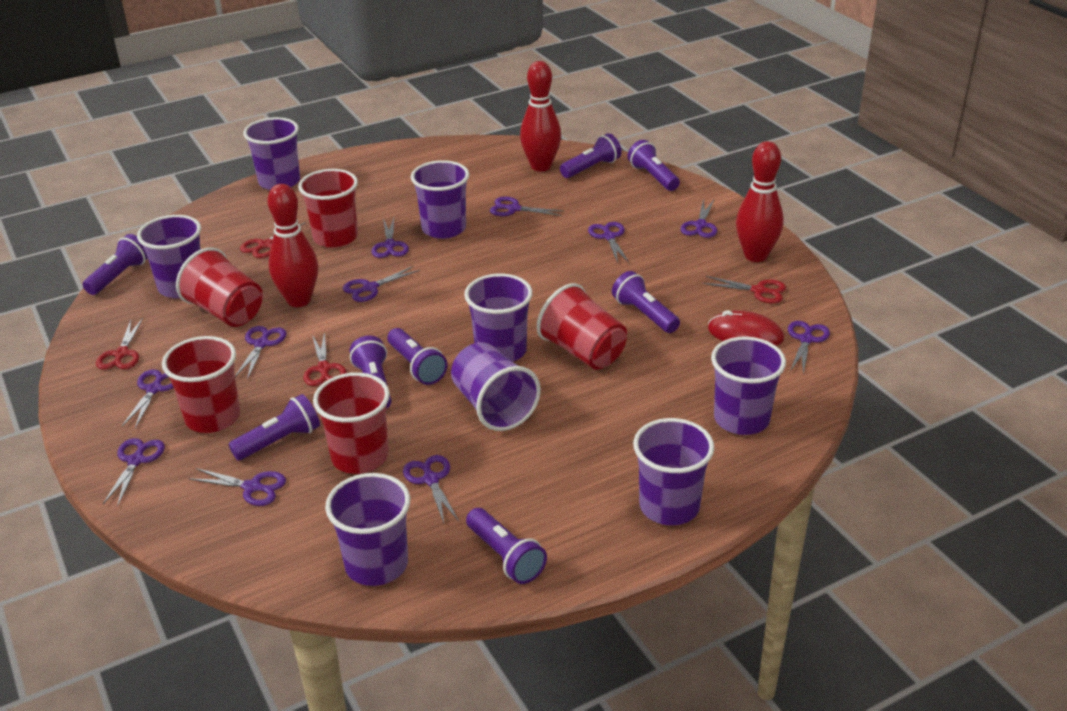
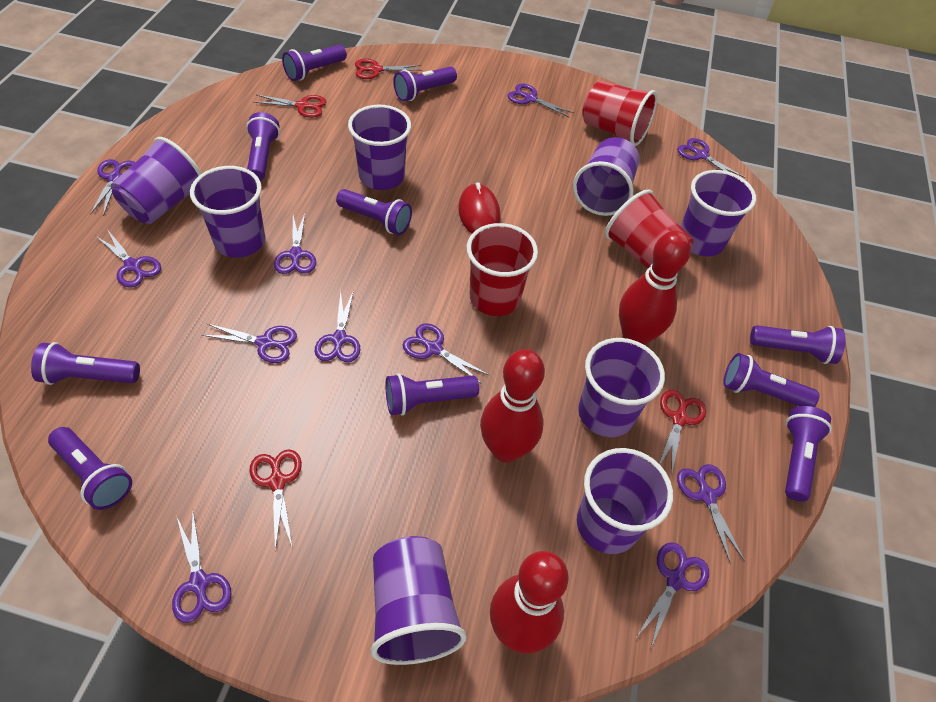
purple flashlight: [83,234,148,295] [229,394,320,460] [350,336,392,409] [387,328,447,385] [466,508,547,584] [560,133,622,178] [612,271,680,333] [628,140,680,191] = 8 -> [31,342,140,385] [48,427,132,510] [246,112,280,181] [282,45,347,81] [336,189,412,235] [386,373,479,416] [393,66,457,101] [723,353,819,407] [750,325,845,364] [785,406,832,501] = 10
red cup: [162,336,240,433] [176,247,263,327] [298,169,358,248] [313,372,390,474] [537,283,627,370] = 5 -> [467,223,538,316] [582,81,657,146] [605,190,694,269] = 3

